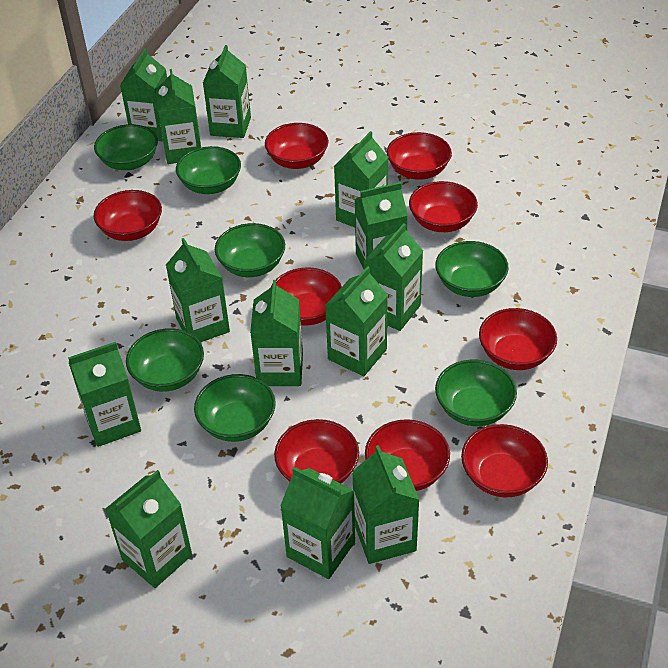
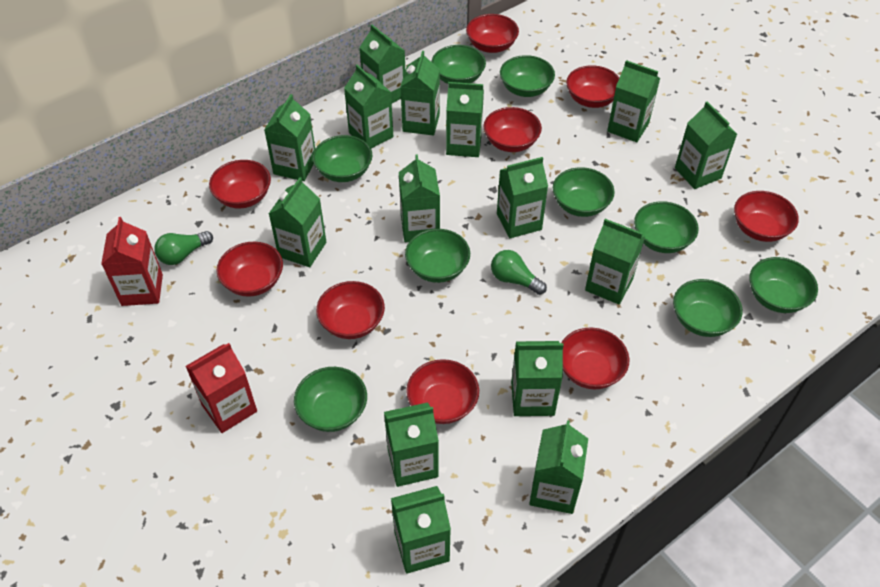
green bowl: [94,124,158,170] [126,328,204,392] [176,146,241,194] [194,374,275,442] [215,223,285,277] [435,241,509,297] [435,360,517,426] = 7 -> [294,367,367,432] [313,135,373,182] [405,229,470,283] [431,45,486,84] [500,55,555,97] [553,167,615,217] [634,201,699,253] [673,279,742,337] [749,257,818,313] = 9
green carton: [68,342,141,447] [105,470,192,588] [120,48,167,142] [155,69,201,164] [166,238,230,342] [203,45,251,138] [250,280,303,386] [280,467,355,579] [325,266,388,376] [334,131,388,227] [352,445,420,564] [355,182,408,269] [363,223,423,331] = 13 -> [264,94,315,181] [269,177,326,267] [344,65,393,148] [359,25,405,103] [384,402,439,487] [391,486,451,574] [399,154,440,242] [400,51,440,136] [446,82,484,157] [497,157,548,238] [511,341,564,416] [529,420,588,514] [585,219,645,304] [607,60,660,142] [675,101,737,189] = 15
green light bulb: none = 0 -> [154,231,213,265] [491,250,547,295] = 2
red carton: none = 0 -> [101,217,163,306] [186,343,257,433] = 2

